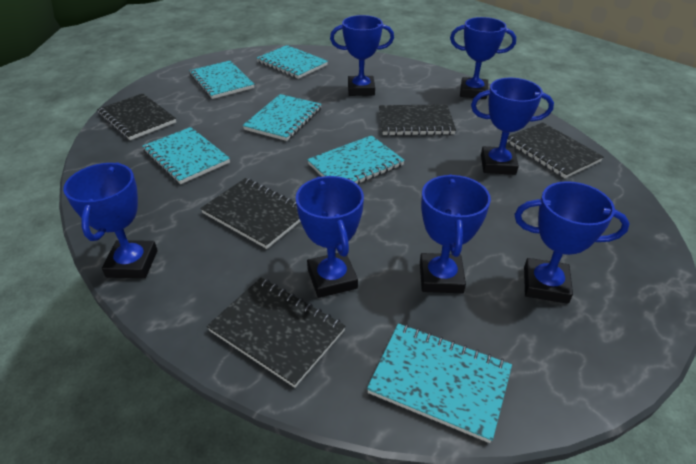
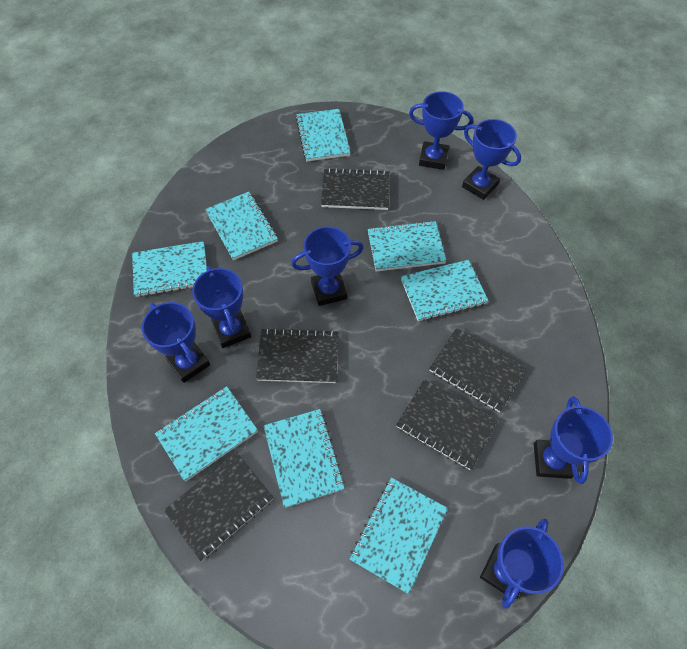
turquoise notebook: [142,127,230,184] [189,61,254,99] [243,94,322,141] [257,45,328,79] [307,135,405,184] [367,323,512,443] = 6 -> [132,241,207,297] [155,386,258,481] [205,192,278,260] [263,409,345,508] [296,109,351,161] [350,477,448,594] [368,221,447,271] [401,259,488,321] = 8

